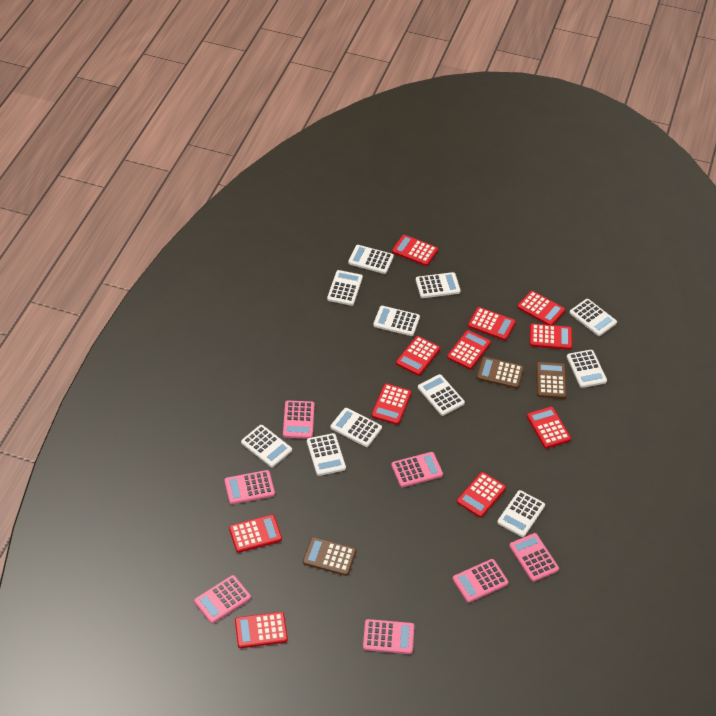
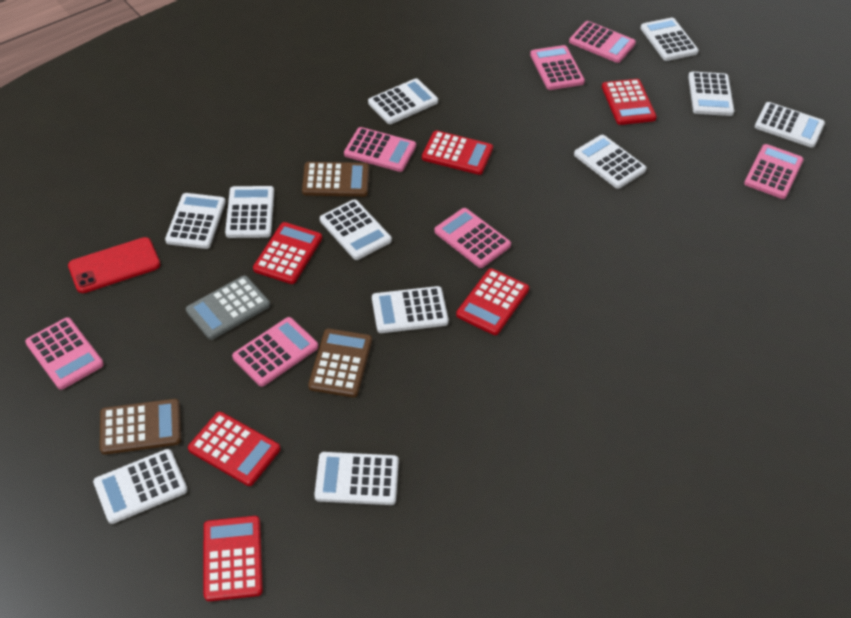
grey calculator: none = 0 -> [186,276,270,340] = 1
red calculator: [229,515,282,553] [235,612,288,648] [371,384,412,425] [392,235,438,266] [396,336,440,376] [447,330,491,369] [457,472,506,518] [468,307,516,340] [517,291,565,325] [527,407,571,449] [530,324,572,350] = 11 -> [188,412,280,486] [204,516,263,601] [253,222,322,284] [422,130,493,175] [456,268,529,335] [602,79,657,125] = 6
red phone: none = 0 -> [68,237,160,293] = 1

